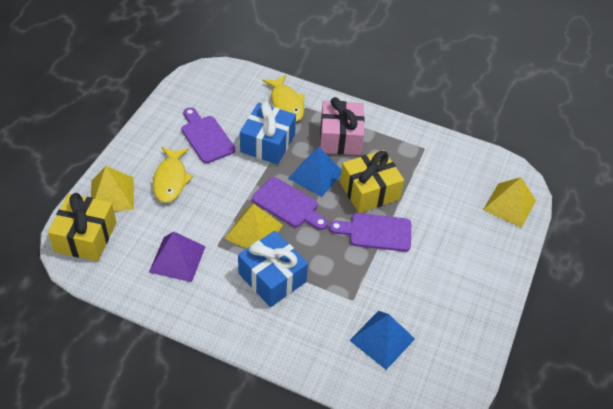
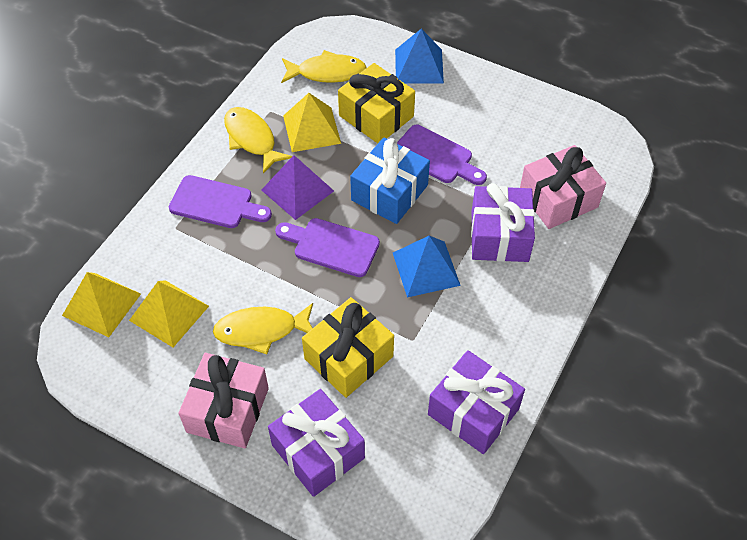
blue gift: [238,231,308,307] [240,101,296,165] = 2 -> [350,137,430,224] = 1
pink gift: [320,97,365,155] = 1 -> [178,353,269,448] [520,145,606,229] = 2
purple gift: none = 0 -> [268,389,365,497] [428,350,525,454] [471,183,535,262] = 3
yellow fish: [153,147,193,203] [262,74,305,122] = 2 -> [213,303,313,354] [224,107,292,174] [281,50,367,83] = 3

